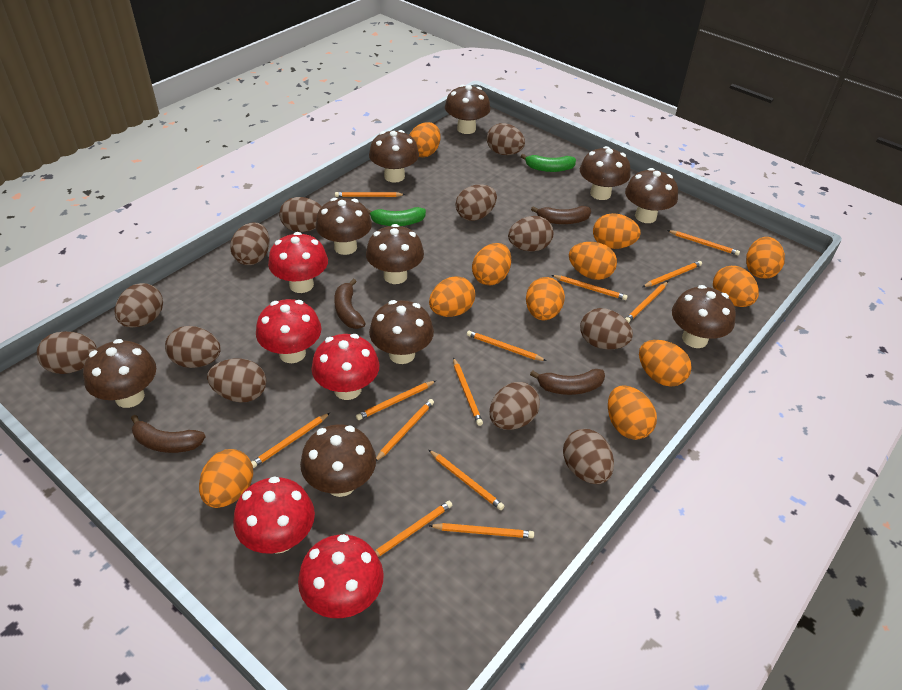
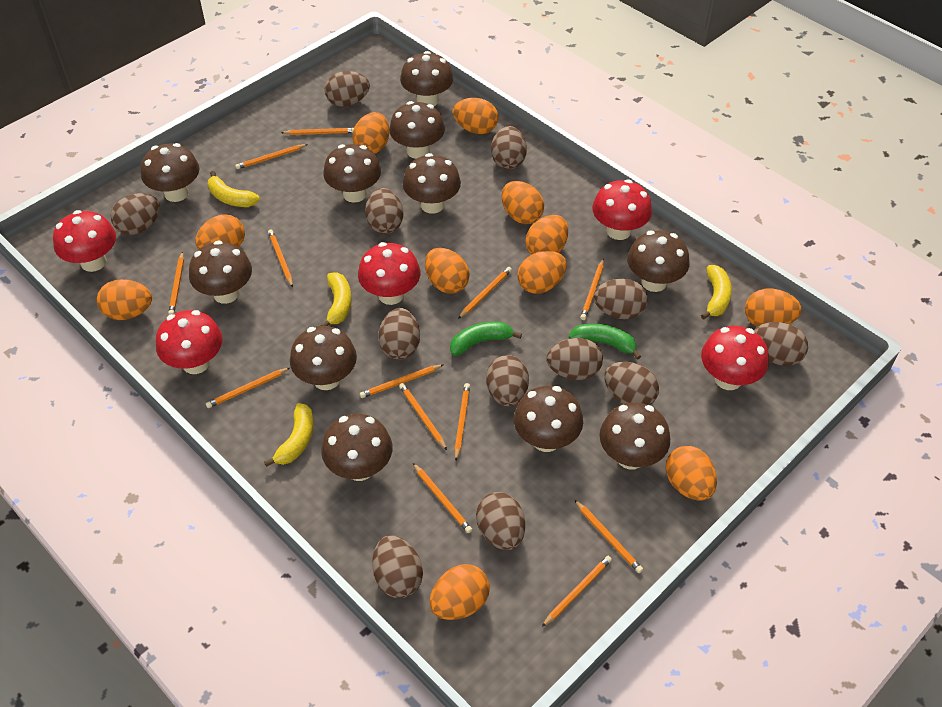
brown banana: [131,415,206,453] [334,279,366,329] [530,369,605,395] [531,206,591,224] = 4 -> none = 0
brown mushroom: [83,339,156,408] [300,424,376,497] [316,198,372,255] [366,224,424,284] [369,130,419,183] [369,300,434,364] [445,85,491,134] [580,146,631,200] [625,168,678,223] [672,285,736,348] = 10 -> [141,143,199,202] [189,240,252,304] [290,326,357,390] [321,414,393,481] [323,144,381,203] [389,101,445,159] [400,51,453,106] [403,153,461,213] [514,386,583,452] [599,403,670,469] [627,230,690,292] = 11
yellow banana: none = 0 -> [208,171,260,207] [264,403,313,467] [321,272,352,326] [701,265,732,320] = 4

